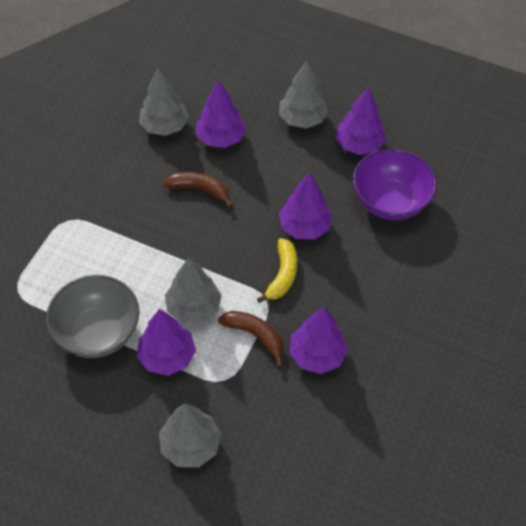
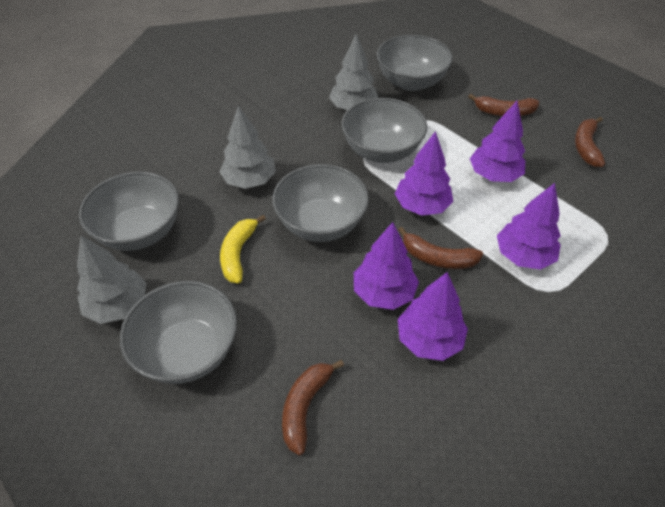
brown banana: [163,172,232,208] [218,311,283,367] = 2 -> [282,360,344,455] [398,227,483,269] [468,94,539,116] [575,117,605,167] = 4
grey bowl: [46,275,139,358] = 1 -> [79,172,179,251] [120,281,237,384] [272,164,369,242] [342,98,427,163] [377,35,453,91] = 5
grey tree: [139,68,189,136] [159,404,221,467] [165,257,222,323] [279,61,328,128] = 4 -> [77,236,146,324] [220,106,276,189] [329,34,378,110] = 3
purple bowl: [353,149,437,220] = 1 -> none = 0

